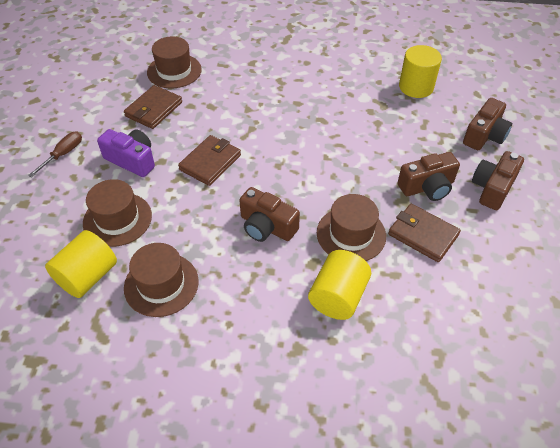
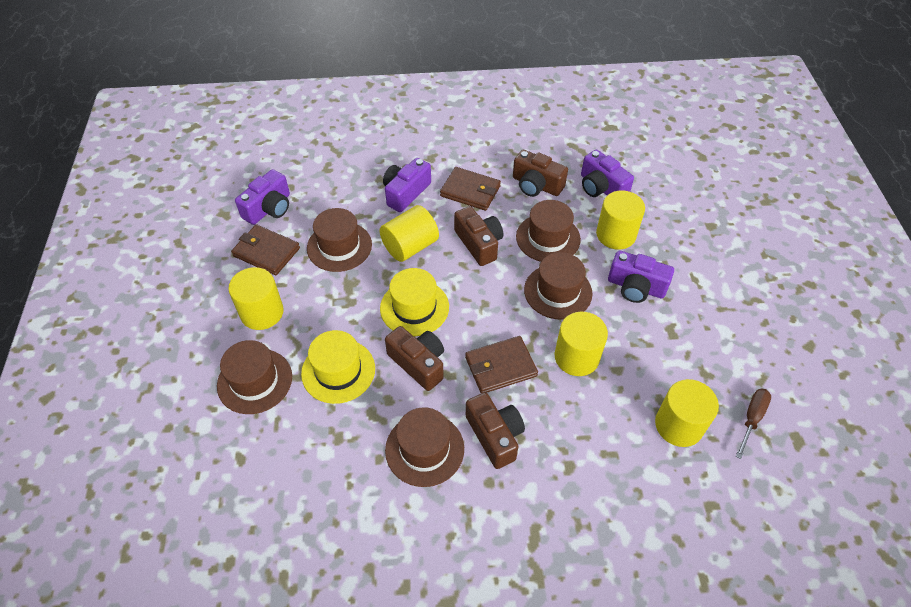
brown hat: [83,179,152,247] [124,243,199,317] [147,37,202,88] [317,194,386,261] = 4 -> [217,340,292,414] [307,208,372,272] [385,407,464,487] [516,200,581,262] [524,252,593,320] = 5
purple camera: [97,129,155,177] = 1 -> [235,169,290,225] [383,158,431,212] [581,150,634,197] [608,250,674,303] = 4
yellow cylinder: [45,230,117,298] [308,250,371,320] [399,45,442,98] = 3 -> [228,267,284,330] [380,205,439,262] [555,312,608,376] [596,191,645,249] [655,379,719,447] = 5
yellow hat: none = 0 -> [301,330,375,404] [380,268,449,336] = 2

